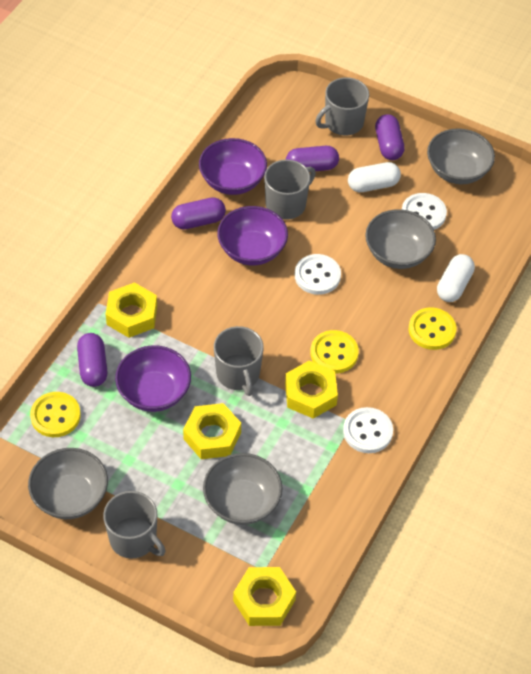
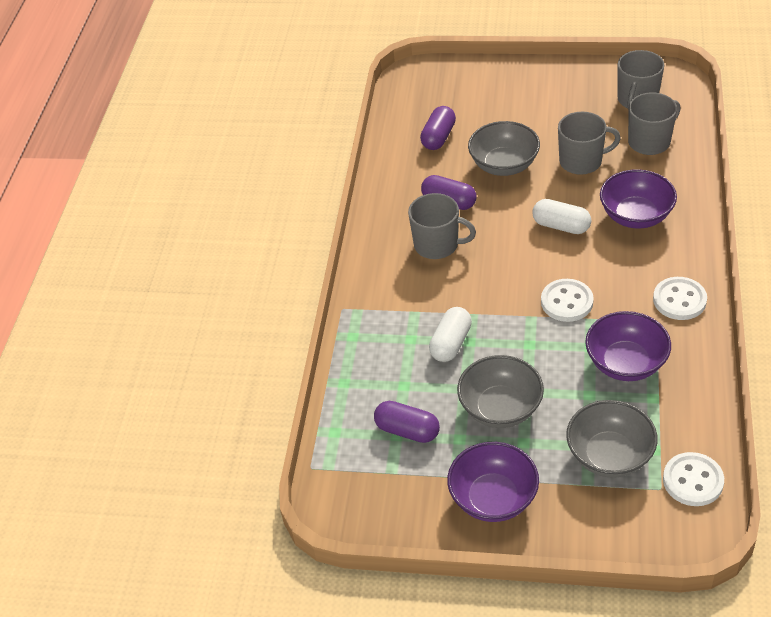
grey bowl: [28,448,108,519] [203,453,282,525] [365,209,436,269] [427,129,495,184] = 4 -> [457,355,544,428] [468,121,540,176] [566,400,658,478] = 3
purple capsule: [77,333,107,387] [171,197,226,229] [286,146,339,171] [375,114,404,160] = 4 -> [374,401,440,443] [420,106,456,150] [421,175,477,210] = 3
yellow button: [30,392,81,437] [310,330,359,373] [409,307,456,350] = 3 -> none = 0
yellow nut: [106,282,157,338] [183,403,241,459] [233,567,296,626] [285,361,338,419] = 4 -> none = 0

